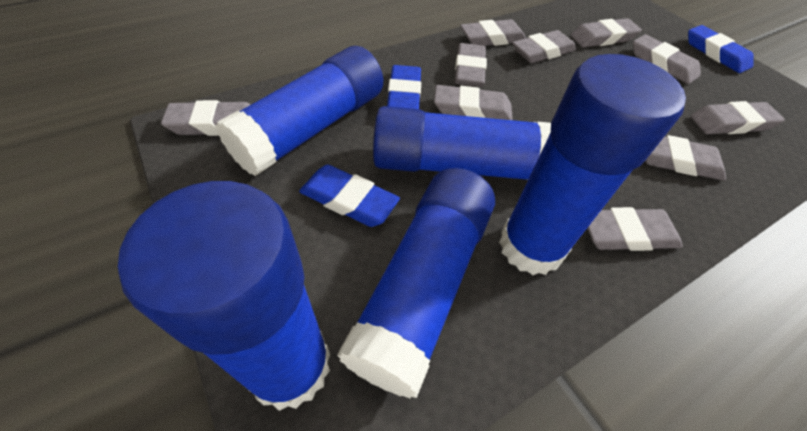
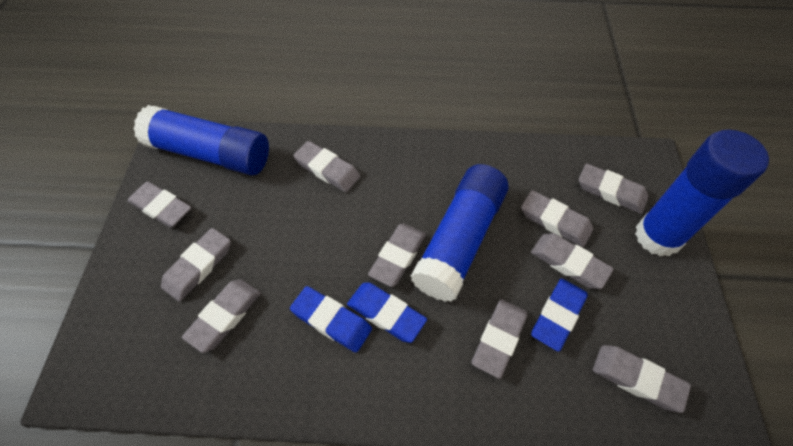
blue glue stick: [118,181,330,411] [215,46,383,176] [337,168,495,398] [373,106,551,180] [499,54,686,275] = 5 -> [133,105,269,176] [411,164,509,302] [635,130,769,257] = 3

